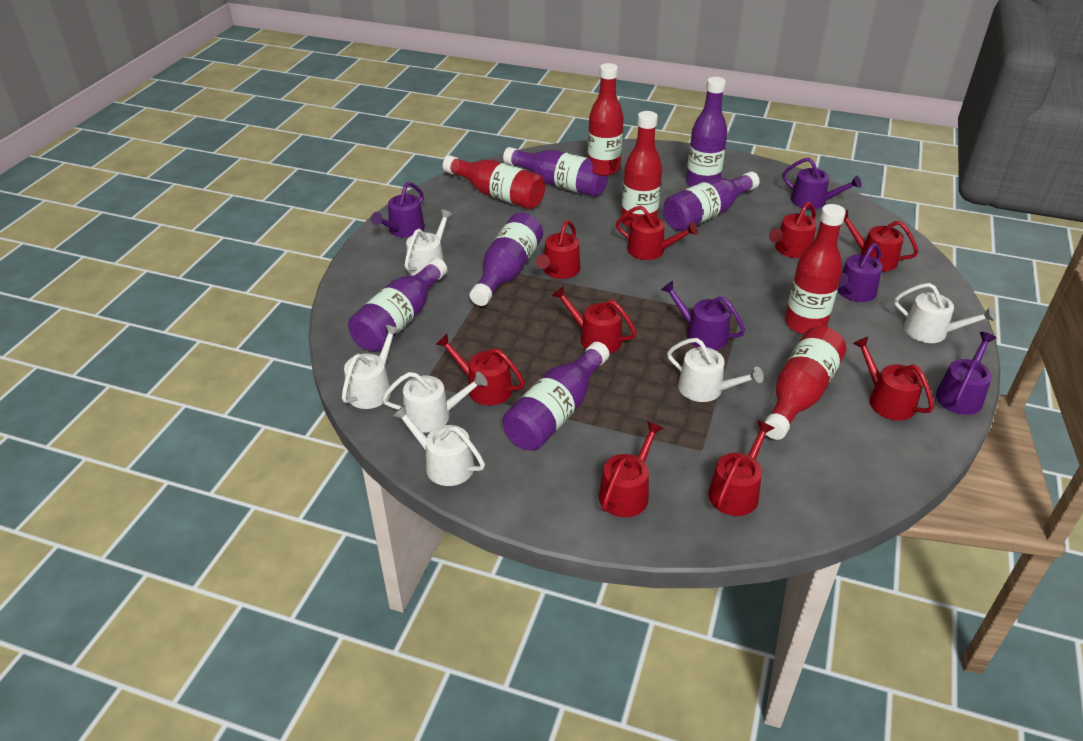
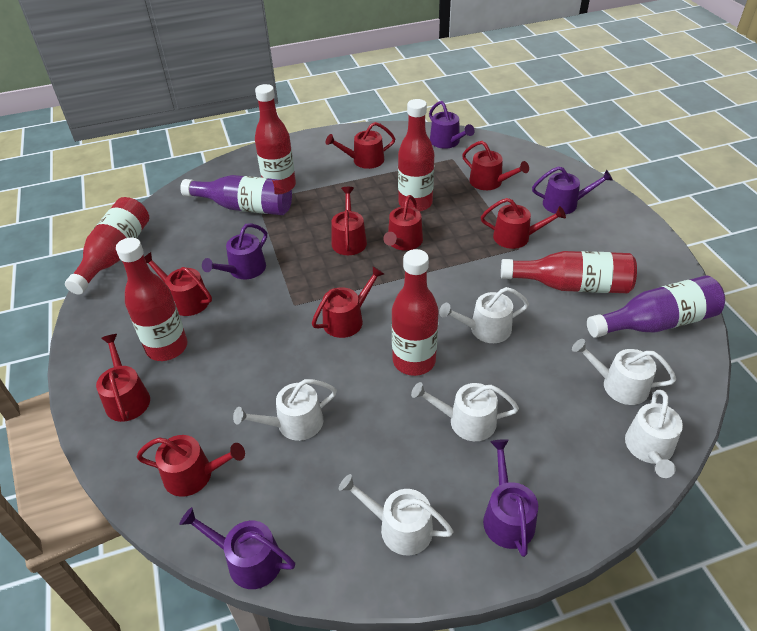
purple bottle: [348,258,447,352] [470,213,543,306] [503,147,609,197] [503,342,609,451] [663,171,760,231] [686,77,728,187] = 6 -> [180,175,292,215] [587,275,725,338] = 2
red bottle: [443,155,545,209] [588,63,624,175] [621,111,662,229] [764,326,846,440] [785,204,846,335] = 5 -> [65,197,149,295] [116,237,188,361] [255,84,296,190] [391,249,439,376] [398,99,434,212] [501,251,637,293] = 6

